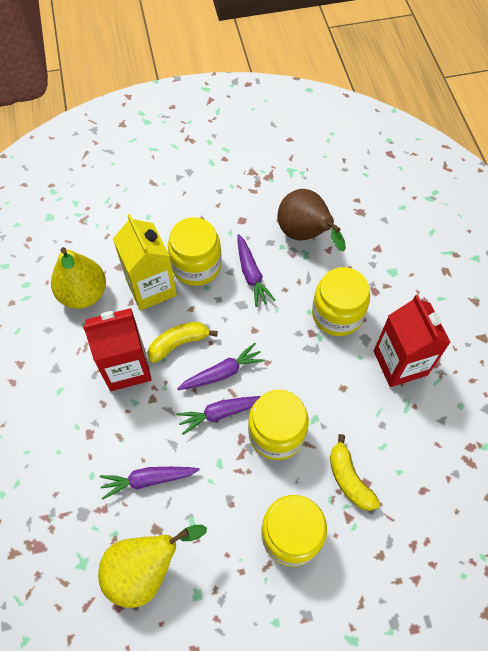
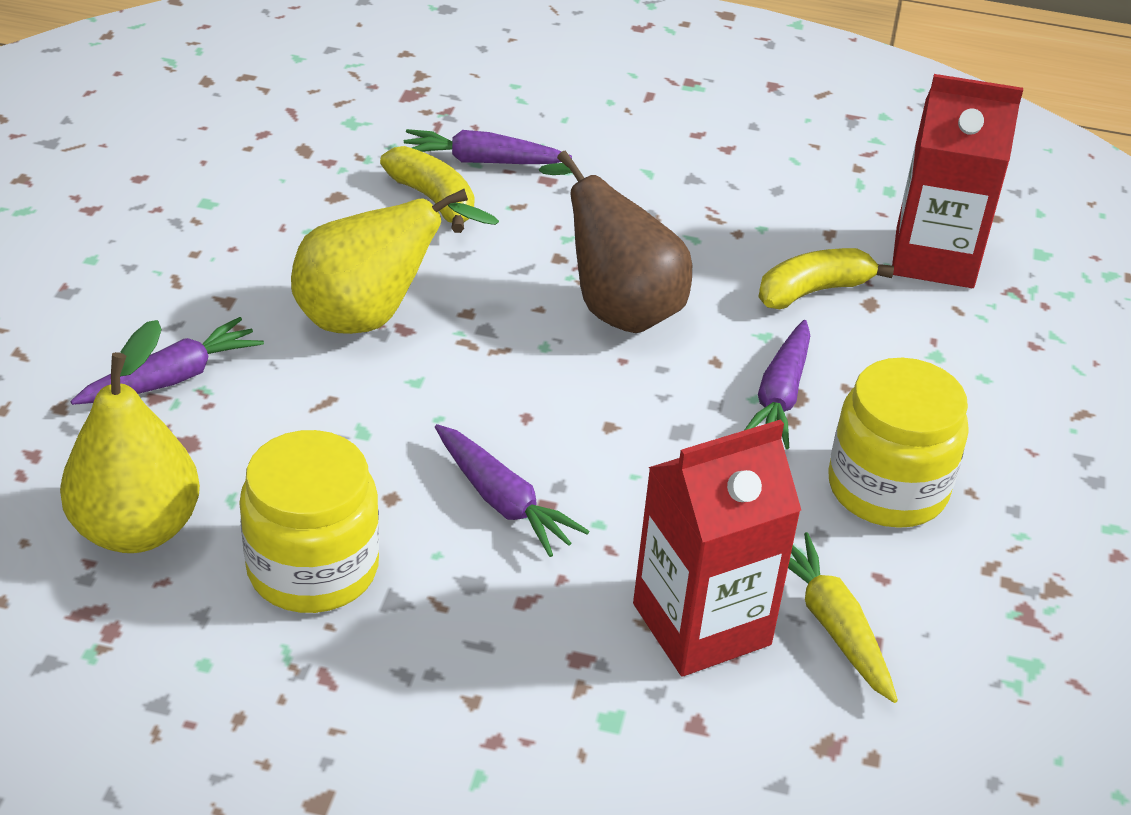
yellow carrot: none = 0 -> [788,532,898,703] = 1
yellow carton: [113,214,177,310] = 1 -> none = 0
yellow jar: [168,217,222,286] [248,390,309,460] [261,495,327,566] [312,267,370,336] = 4 -> [239,430,379,613] [828,358,969,528] = 2

